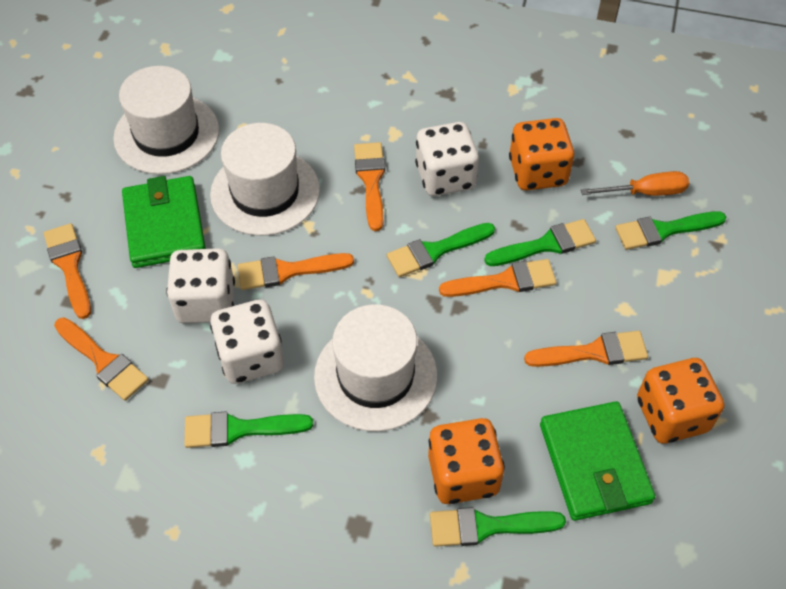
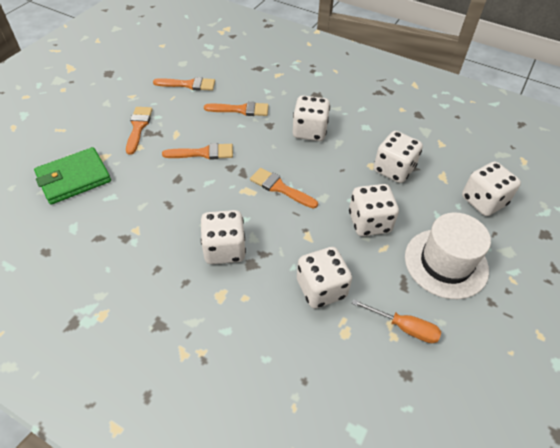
green brush: [184,411,313,448] [387,223,495,277] [430,507,566,547] [484,219,596,266] [615,211,726,250] = 5 -> none = 0
green wallet: [122,176,206,268] [540,401,655,521] = 2 -> [34,147,111,205] = 1
orange brush: [44,223,91,319] [54,318,149,401] [238,253,354,290] [354,142,385,231] [439,259,557,297] [524,331,648,367] = 6 -> [126,107,153,155] [153,77,215,91] [162,143,233,160] [204,102,269,116] [250,168,318,209] = 5
orange dice: [428,418,505,504] [509,118,574,190] [637,358,724,444] = 3 -> none = 0
white dice: [166,248,235,324] [210,299,284,384] [415,122,479,196] = 3 -> [201,210,246,264] [293,96,330,141] [297,247,352,308] [349,184,399,236] [374,131,423,183] [462,162,521,216] = 6
white hat: [113,66,219,174] [210,123,320,236] [314,304,437,431] = 3 -> [405,212,491,299] = 1

